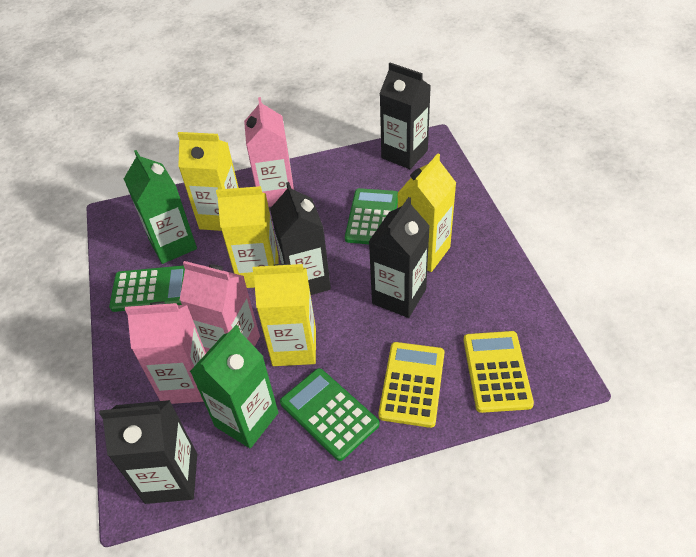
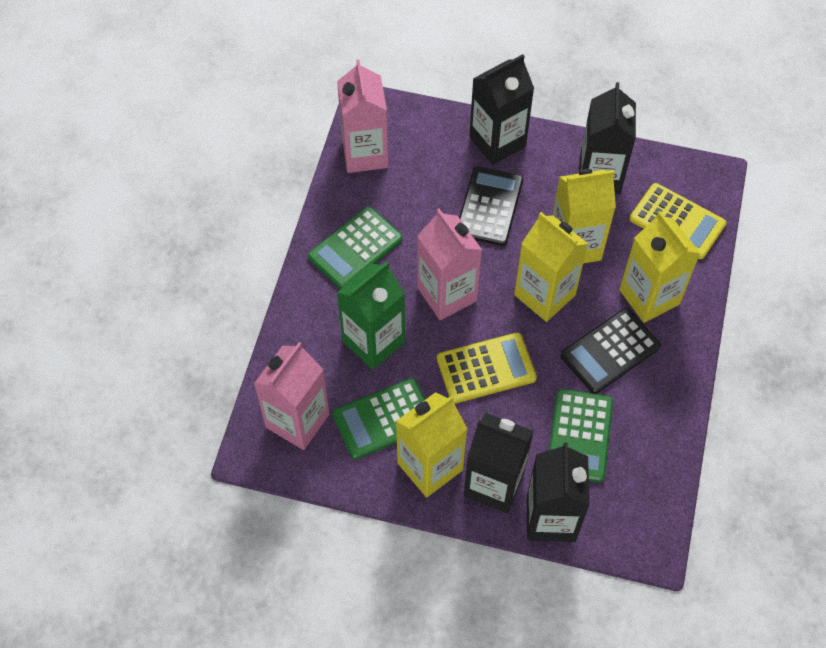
black calculator: none = 0 -> [459,166,523,246] [560,308,661,394] = 2
green carton: [124,150,197,264] [190,325,279,448] = 2 -> [337,262,405,370] = 1

